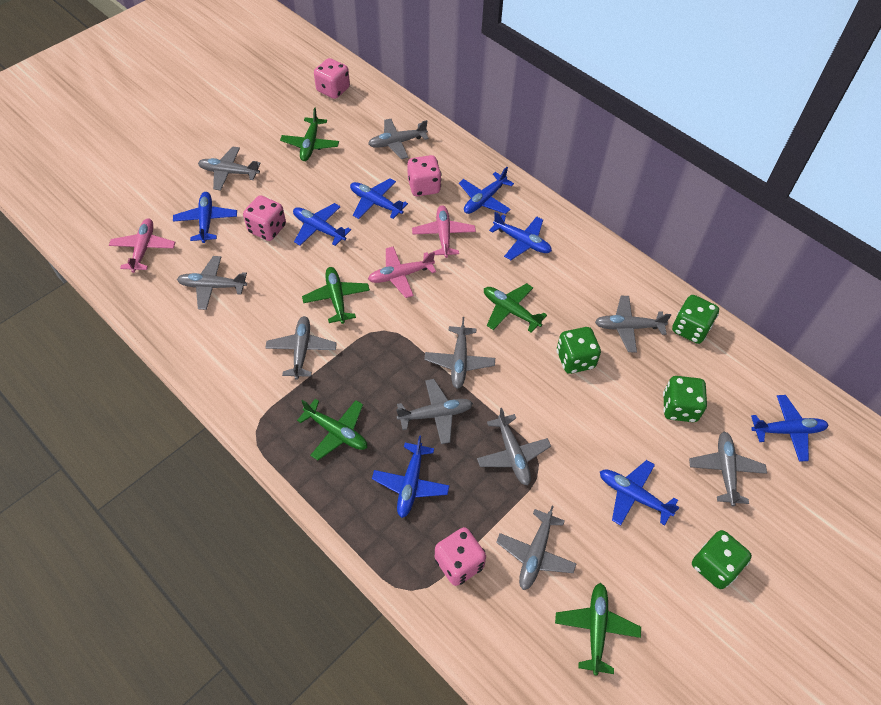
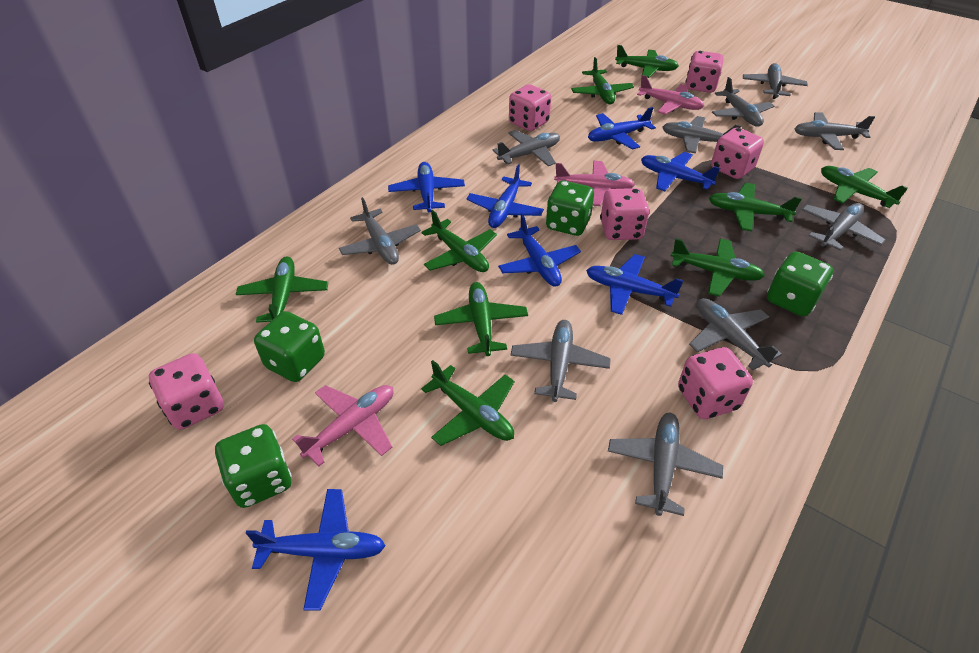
blue plane: [173,192,237,243] [293,203,351,246] [350,178,408,219] [372,435,450,518] [459,167,514,214] [489,212,552,260] [600,460,680,526] [751,395,828,462] = 8 -> [246,489,386,611] [388,162,465,212] [466,164,544,228] [498,214,581,287] [586,254,684,315] [588,107,656,149] [641,152,720,191] = 7
green plane: [280,108,339,161] [297,399,367,460] [302,267,370,324] [484,283,547,333] [555,583,641,676] = 5 -> [236,257,328,323] [421,210,497,272] [421,360,515,446] [434,282,528,356] [571,57,634,104] [615,45,679,78] [671,238,765,297] [709,183,802,231] [821,166,908,208] = 9
pink dice: [243,195,286,241] [314,58,350,99] [407,155,442,196] [435,527,486,586] = 4 -> [149,353,224,430] [509,84,551,131] [600,188,650,240] [678,347,753,419] [685,51,724,93] [711,128,764,179] = 6

